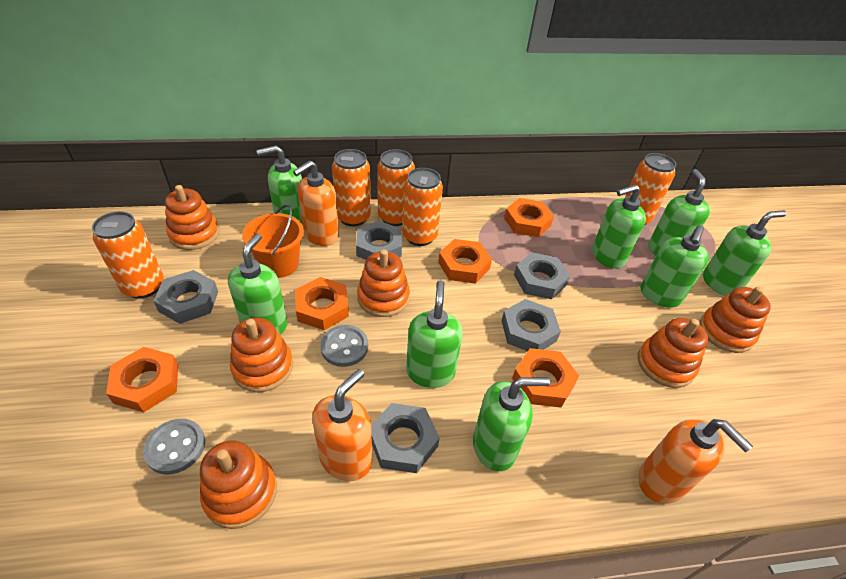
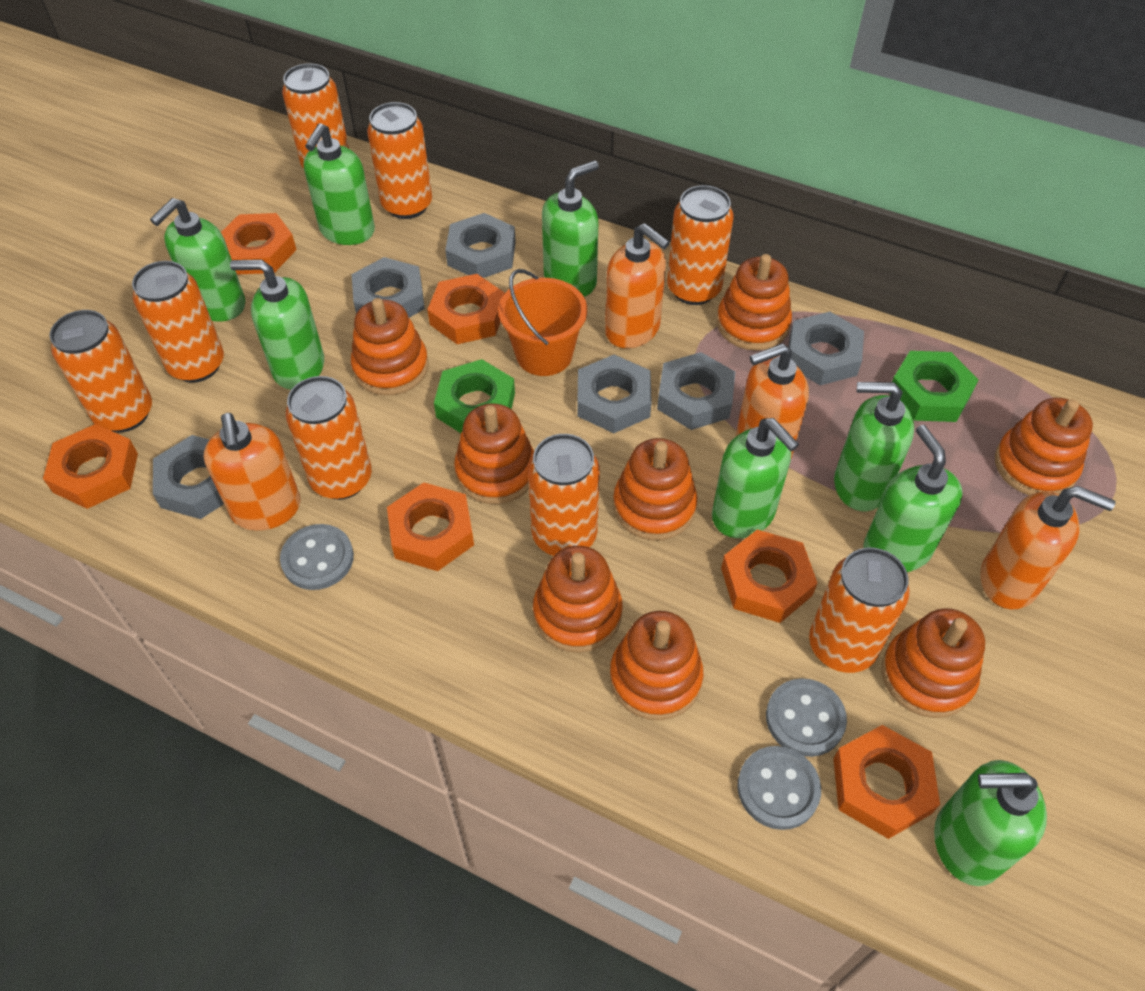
green nut: none = 0 -> [434,359,515,433] [890,351,978,422] = 2
grey button: [143,419,205,474] [320,325,368,367] = 2 -> [280,524,354,590] [737,746,821,830] [766,678,847,757] = 3
grey nut: [154,270,218,324] [356,221,402,260] [371,403,440,473] [501,299,561,351] [514,252,570,299] = 5 -> [153,435,224,519] [352,257,425,318] [445,213,516,278] [577,355,652,433] [657,352,735,430] [788,312,864,385] = 6
orange can: [92,211,164,299] [332,149,371,226] [377,149,415,226] [402,168,443,246] [625,153,676,225] = 5 -> [49,310,152,432] [132,261,224,383] [282,63,349,169] [286,376,372,500] [367,102,432,219] [528,434,600,556] [667,185,733,305] [809,548,909,673] = 8
orange nut: [106,347,178,412] [295,277,349,330] [438,239,492,284] [504,198,554,237] [512,348,579,408] = 5 -> [43,424,138,509] [221,213,297,275] [387,482,474,571] [427,274,505,344] [721,530,817,623] [833,725,940,839] = 6
orange soap dispenser: [293,160,339,246] [312,369,372,481] [638,419,753,504] = 3 -> [204,413,301,531] [605,223,670,348] [736,343,809,458] [980,486,1116,609] = 4
orange stacking toy: [165,185,219,250] [200,440,277,529] [230,318,293,392] [357,249,410,317] [638,318,708,388] [700,287,771,353] = 6 -> [351,298,428,396] [454,404,534,504] [533,546,623,653] [610,611,703,720] [613,438,697,541] [717,254,792,351] [881,608,985,718] [995,398,1093,495] = 8

